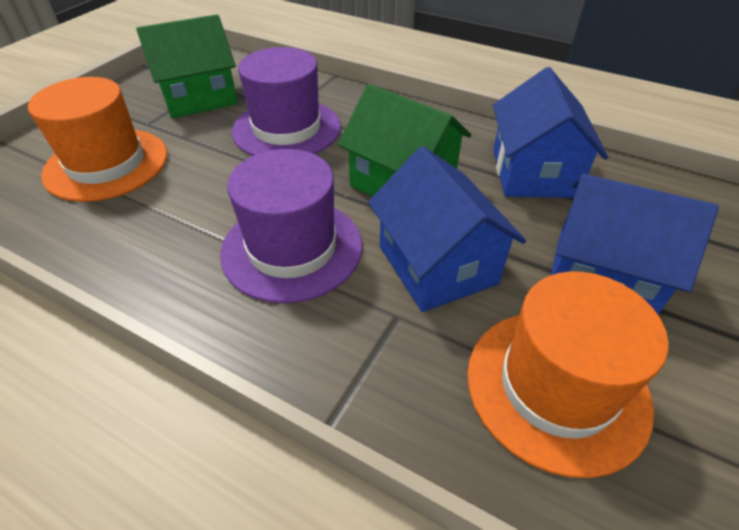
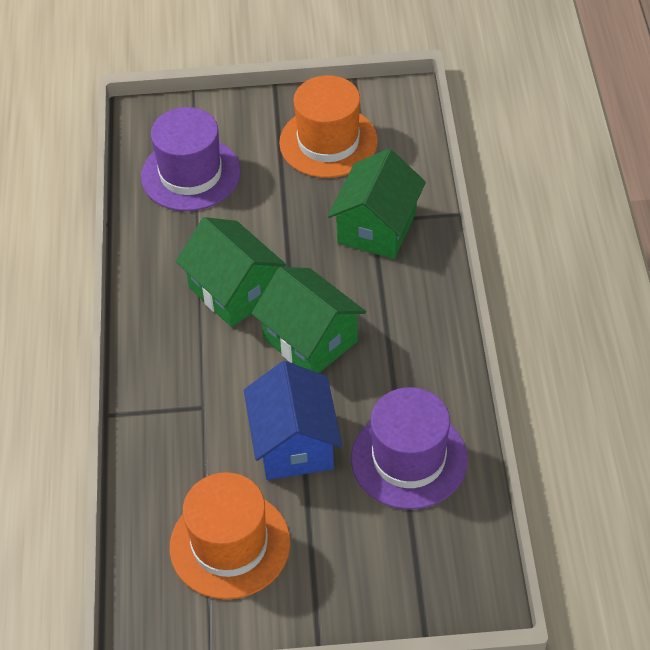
blue house: [368,146,526,312] [493,67,608,198] [551,174,719,314] = 3 -> [244,361,342,480] = 1
green house: [136,14,238,118] [338,84,471,197] = 2 -> [176,217,286,327] [251,267,366,373] [328,149,426,259] = 3

